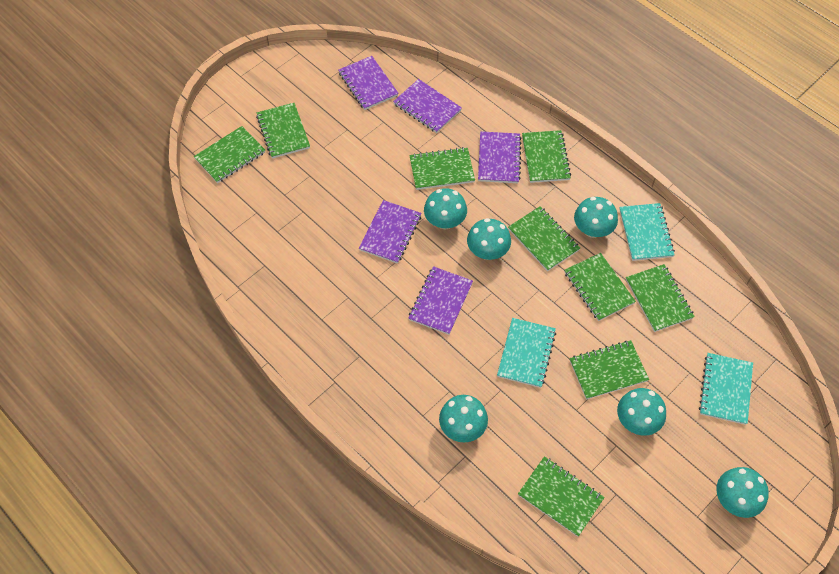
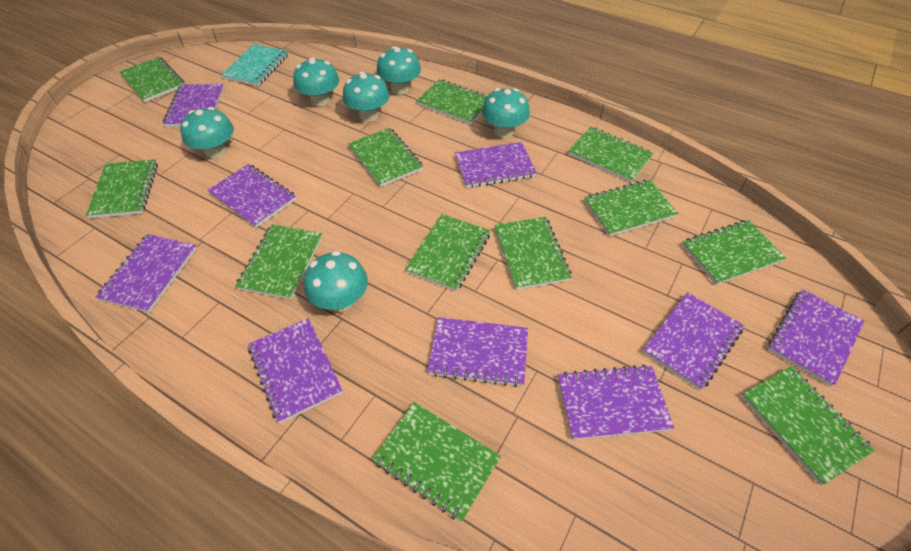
green notebook: [194,126,265,183] [256,103,310,158] [409,147,475,190] [508,206,580,271] [518,456,605,537] [522,130,571,183] [565,253,636,321] [570,340,649,400] [626,264,695,332] = 9 -> [86,159,158,218] [119,57,185,102] [235,224,322,300] [348,128,423,187] [372,402,501,522] [405,214,490,292] [416,79,487,125] [494,217,572,290] [568,127,654,182] [584,180,679,236] [682,220,786,285] [741,366,875,485] = 12
purple notebook: [339,56,399,110] [359,200,421,264] [393,79,462,133] [409,266,473,335] [478,131,522,183] = 5 -> [96,234,197,313] [163,84,224,127] [207,164,296,228] [248,318,343,424] [427,317,528,387] [455,142,537,188] [558,364,674,440] [643,292,744,390] [768,289,865,386] = 9
turquoise notebook: [497,318,556,388] [619,203,675,261] [699,353,753,425] = 3 -> [221,44,289,86] = 1

